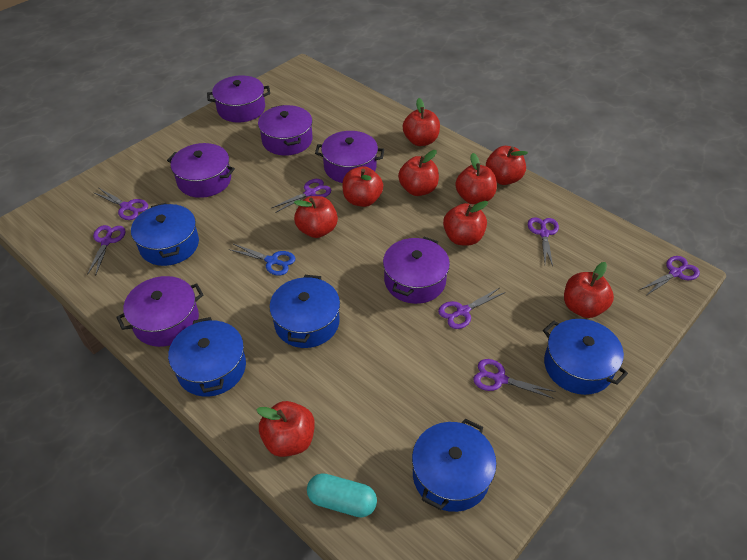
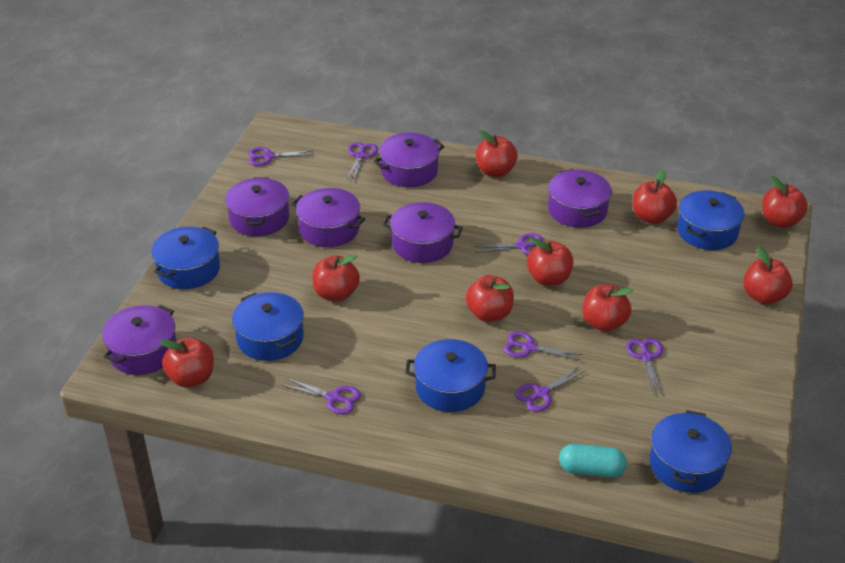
blue scissors: [229,244,295,276] = 1 -> none = 0

